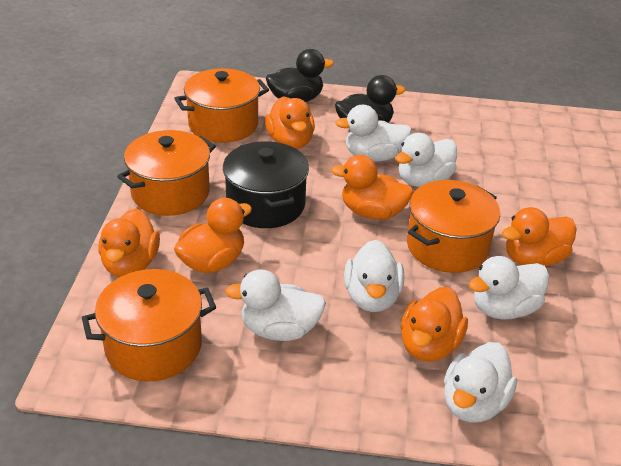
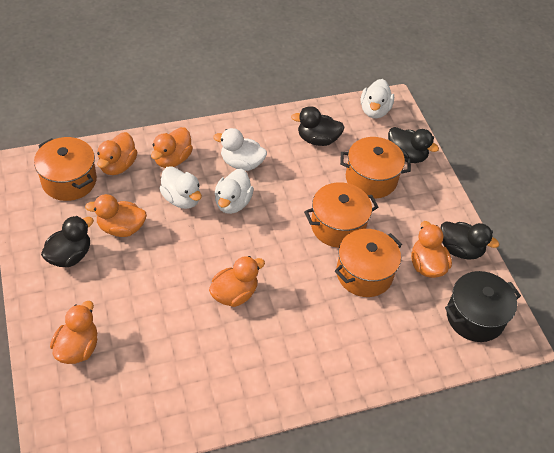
black duck: [266,49,334,102] [335,75,406,123] = 2 -> [41,216,94,267] [291,106,345,146] [388,127,439,163] [440,222,499,259] = 4
white duck: [225,269,326,341] [335,105,412,162] [344,240,404,312] [395,133,457,187] [444,342,517,423] [469,256,549,320] = 6 -> [159,166,202,209] [213,128,267,171] [215,169,254,214] [361,79,394,119] = 4

